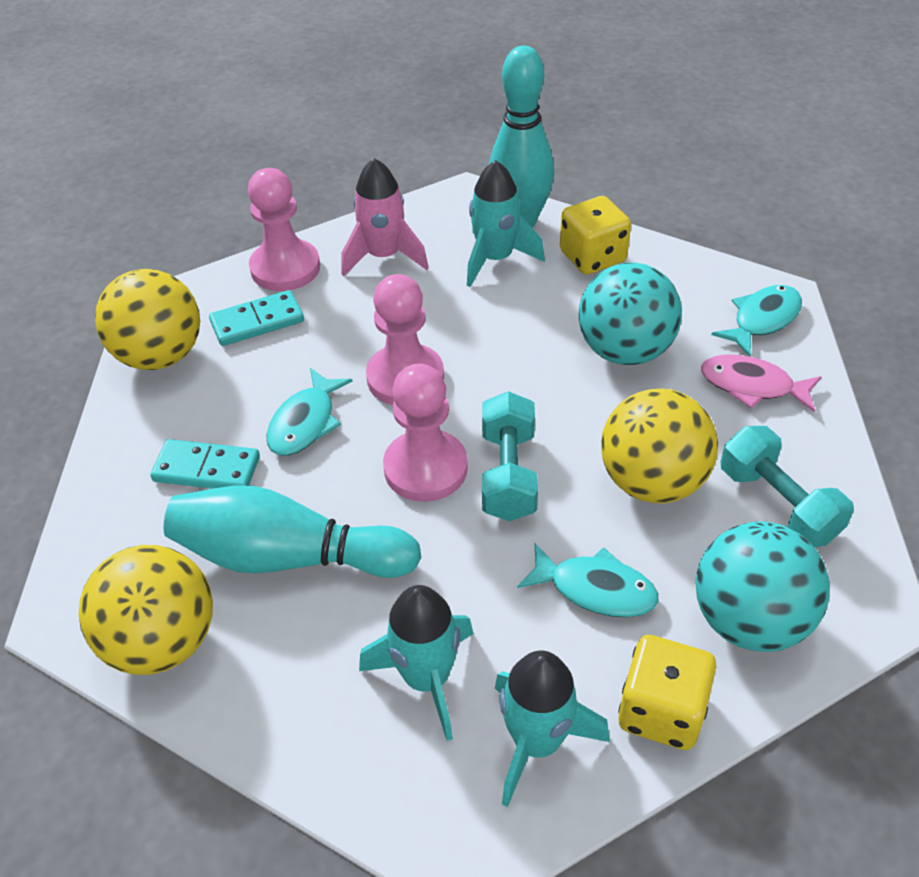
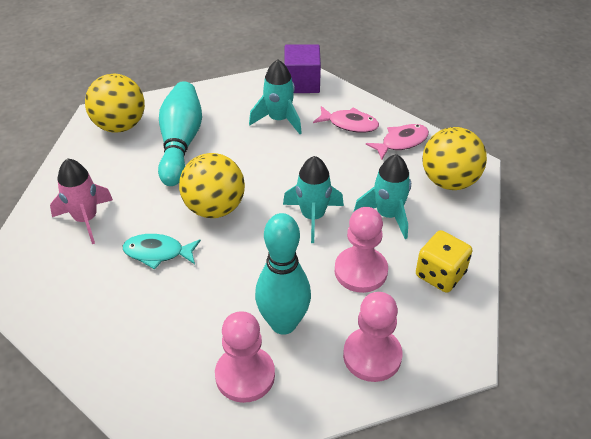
pink fish: [701,354,821,412] = 1 -> [313,106,379,133] [366,124,429,160] = 2
purple cube: none = 0 -> [284,44,321,93] = 1
turquoise ball: [579,263,682,365] [696,521,830,652] = 2 -> none = 0
turquoise domino: [150,439,260,489] [209,290,304,346] = 2 -> none = 0
turquoise dumbbell: [482,391,538,521] [721,426,854,548] = 2 -> none = 0
turquoise fish: [267,368,352,456] [517,543,658,617] [711,285,802,356] = 3 -> [123,234,201,270] = 1
yellow dice: [560,196,631,275] [618,635,716,750] = 2 -> [416,230,472,293] = 1

